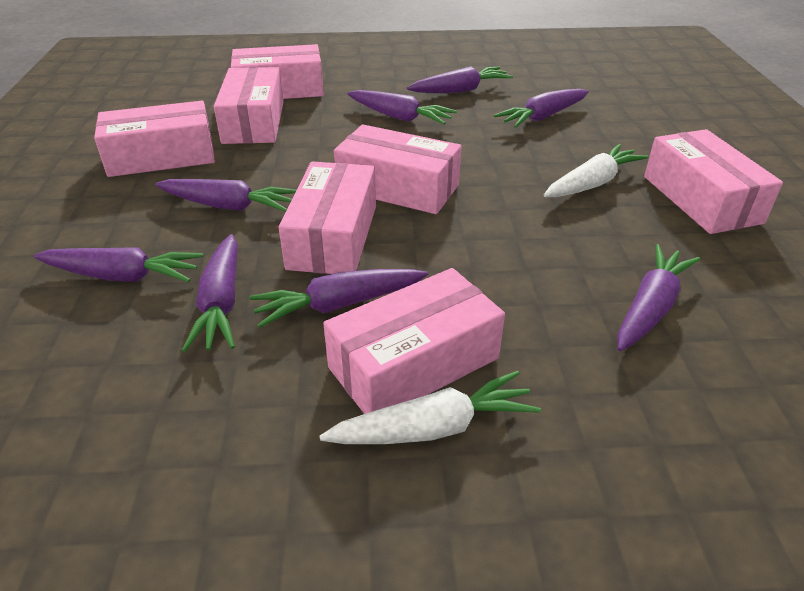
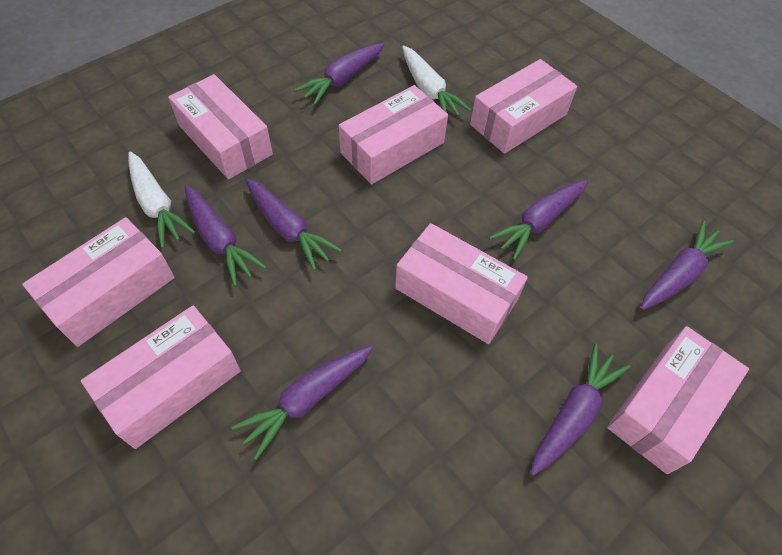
purple carrot: [34,247,204,282] [155,179,296,212] [182,234,238,352] [250,269,428,328] [347,90,457,125] [407,66,513,93] [494,89,589,128] [618,244,700,351] = 8 -> [185,186,267,286] [231,345,373,460] [246,179,342,271] [294,43,385,105] [489,180,588,260] [530,344,630,476] [640,221,734,310] = 7

